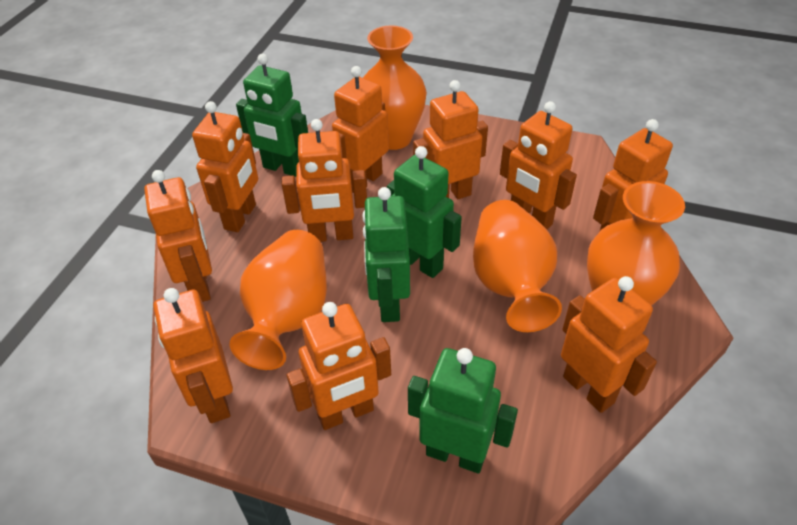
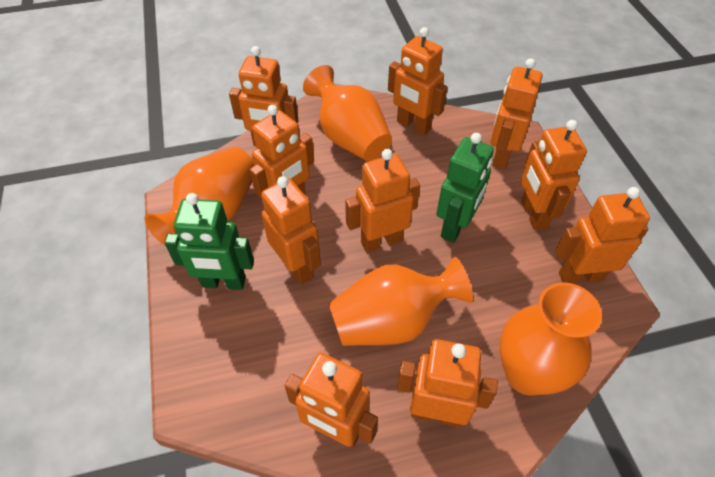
green robot: [236,54,308,177] [362,187,410,322] [387,146,462,278] [408,348,518,473] = 4 -> [164,193,254,290] [436,133,494,243] = 2

